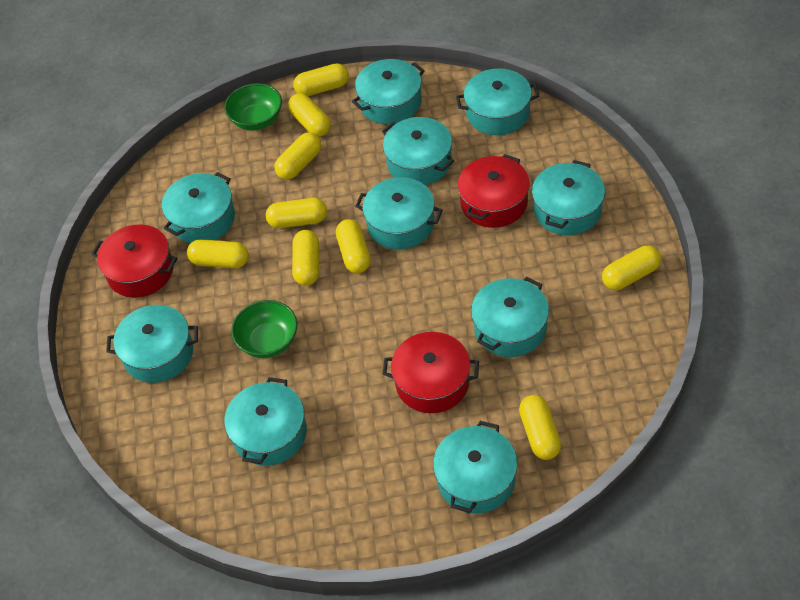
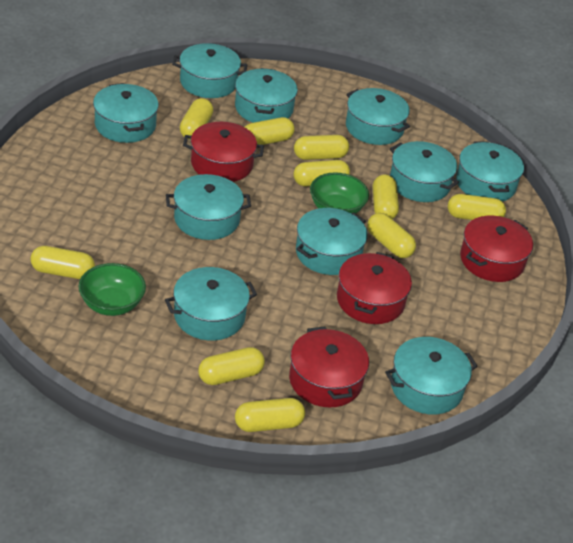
red pot: [92,224,177,298] [383,332,479,413] [458,154,530,228] = 3 -> [183,122,264,182] [289,327,369,407] [337,252,412,324] [460,216,533,282] = 4
yellow capsule: [187,239,249,268] [266,198,327,228] [274,133,321,180] [288,93,331,137] [292,230,319,286] [293,63,349,96] [336,219,371,273] [519,395,561,460] [602,246,661,290] = 9 -> [30,246,95,279] [180,98,213,140] [198,347,265,385] [235,398,305,432] [245,117,295,145] [293,160,350,187] [294,135,349,160] [367,213,416,258] [373,174,399,219] [448,194,506,220] = 10

